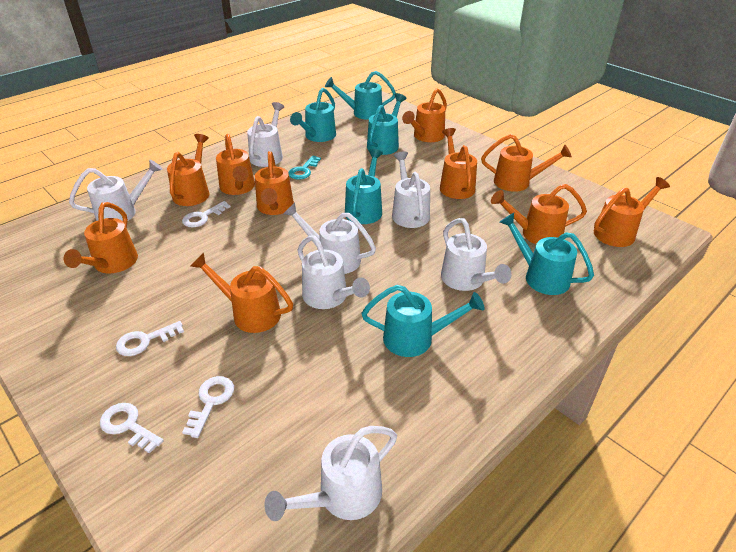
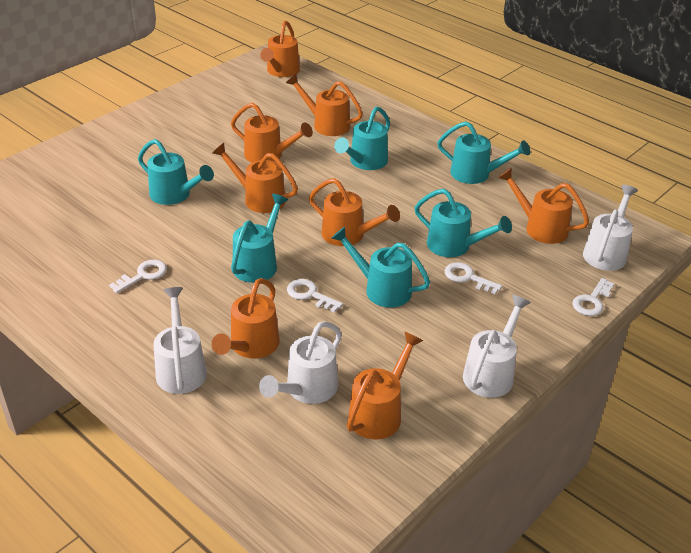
orange watering can: [64,202,138,273] [167,134,209,206] [190,253,293,333] [216,134,255,195] [255,151,294,215] [402,88,447,142] [440,128,477,199] [481,134,572,192] [491,184,587,244] [594,177,670,247] = 10 -> [212,143,298,213] [212,278,280,359] [231,103,313,163] [260,21,300,77] [286,73,363,136] [309,178,400,246] [347,332,423,439] [498,168,589,244] = 8
turquoise key: [289,155,321,180] = 1 -> none = 0
white watering can: [69,160,163,221] [247,102,284,167] [264,426,397,521] [283,202,376,274] [297,236,370,309] [392,151,430,228] [441,218,512,291] = 7 -> [153,287,207,394] [259,321,342,404] [463,295,531,398] [583,185,638,271] = 4

